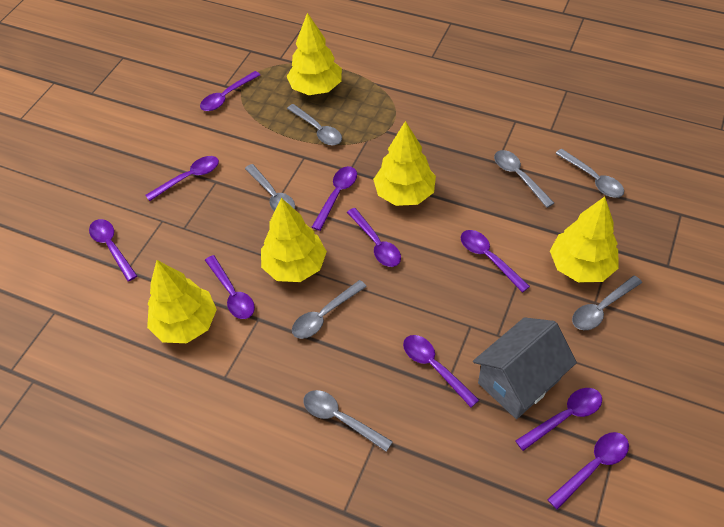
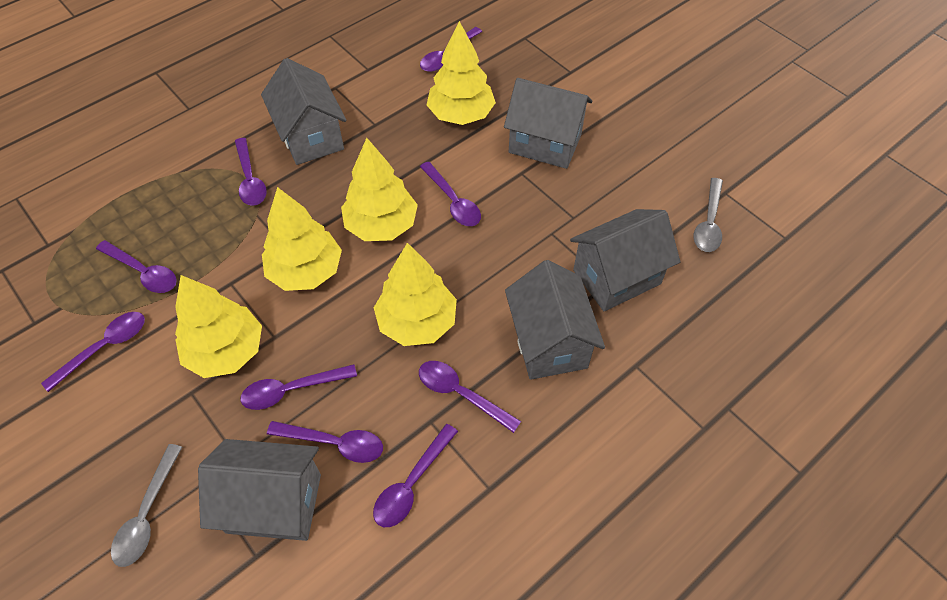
grey house: [473,317,577,419] = 1 -> [198,439,321,541] [261,58,346,165] [504,78,592,169] [505,260,605,380] [570,209,680,311] = 5
grey spoon: [245,164,295,211] [287,104,342,145] [292,280,367,339] [304,390,393,452] [494,150,554,208] [555,149,624,198] [572,275,642,330] = 7 -> [111,444,182,567] [693,178,723,252] = 2
purple spoon: [89,219,137,281] [145,156,219,201] [200,71,260,111] [205,255,255,319] [312,166,357,231] [347,208,401,267] [403,335,479,407] [461,230,530,293] [515,388,602,451] [547,432,629,510] = 10 -> [41,312,145,392] [96,240,177,293] [235,138,267,206] [240,364,357,410] [267,421,383,463] [373,424,458,527] [419,361,521,433] [420,27,482,72] [420,162,481,226] = 9

